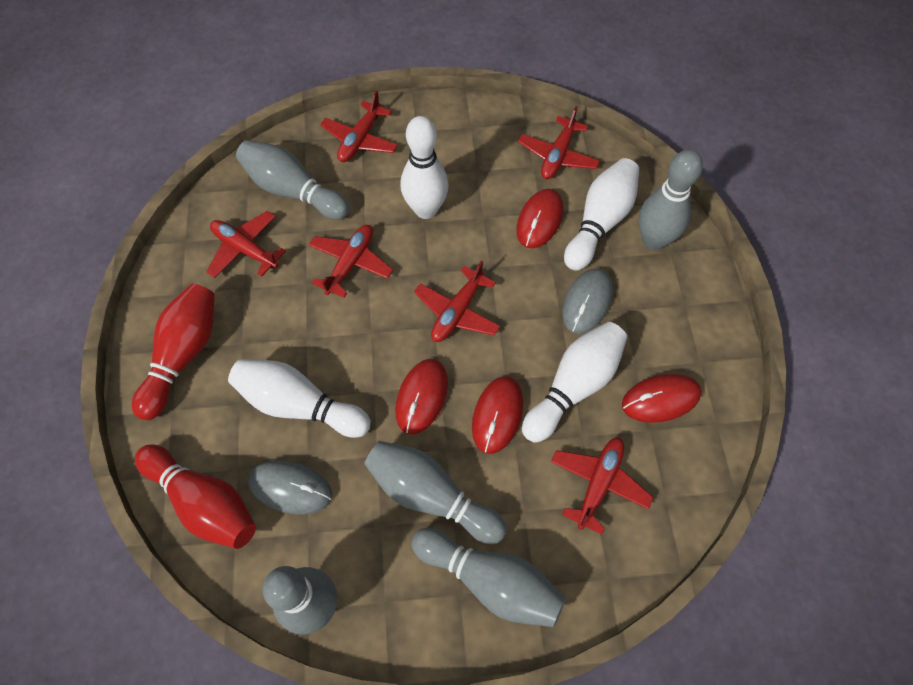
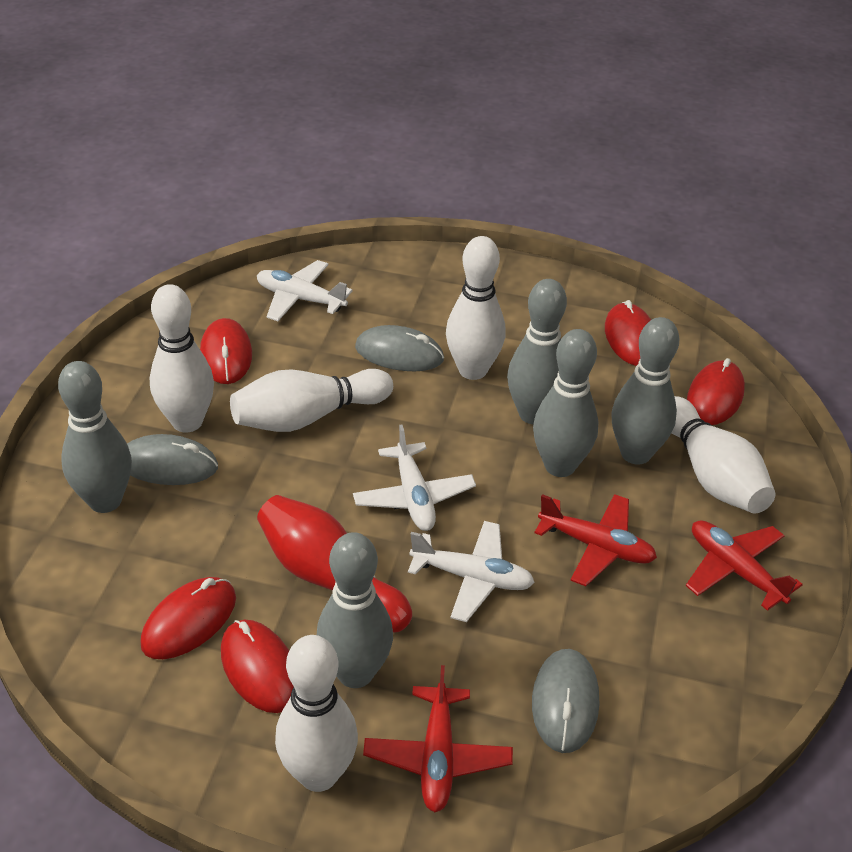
grey mouse: [248,461,332,515] [562,269,613,334] = 2 -> [127,434,218,485] [355,325,444,371] [532,649,599,753] = 3
red bowling pin: [132,284,215,420] [135,445,256,549] = 2 -> [257,495,412,633] = 1
red mouse: [395,359,448,435] [472,376,523,454] [517,189,563,248] [622,374,702,423] = 4 -> [140,577,236,659] [200,318,252,384] [221,620,293,713] [605,300,651,366] [687,358,745,425] = 5
red plane: [206,211,286,278] [309,225,393,298] [320,91,398,162] [414,261,500,342] [518,106,600,179] [551,438,653,534] = 6 -> [363,665,513,812] [534,494,657,586] [686,520,803,611] = 3
white bowling pin: [228,359,371,438] [400,116,449,219] [522,322,627,442] [564,158,639,271] = 4 -> [150,284,214,433] [230,369,393,432] [275,635,358,792] [446,236,505,380] [671,396,775,514] = 5
white plane: none = 0 -> [257,260,353,321] [353,424,476,531] [408,521,535,622] = 3

